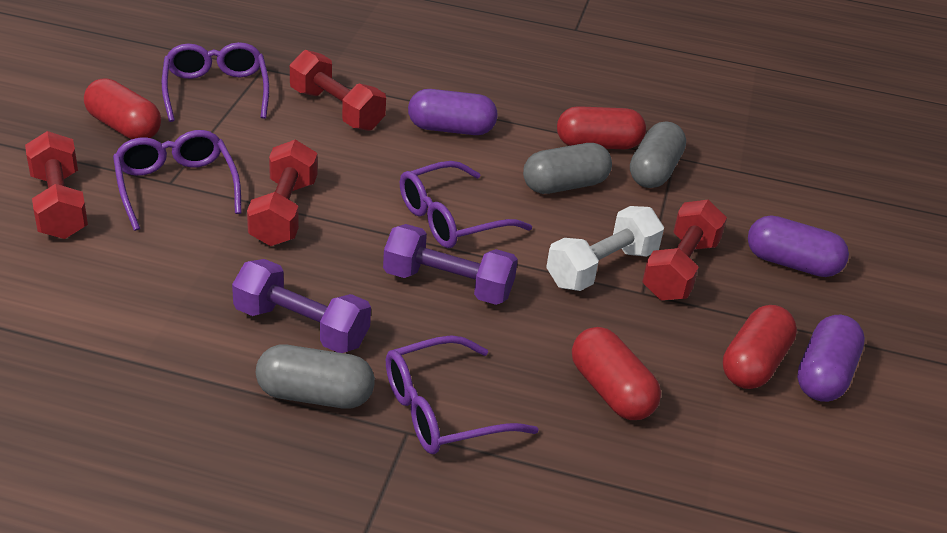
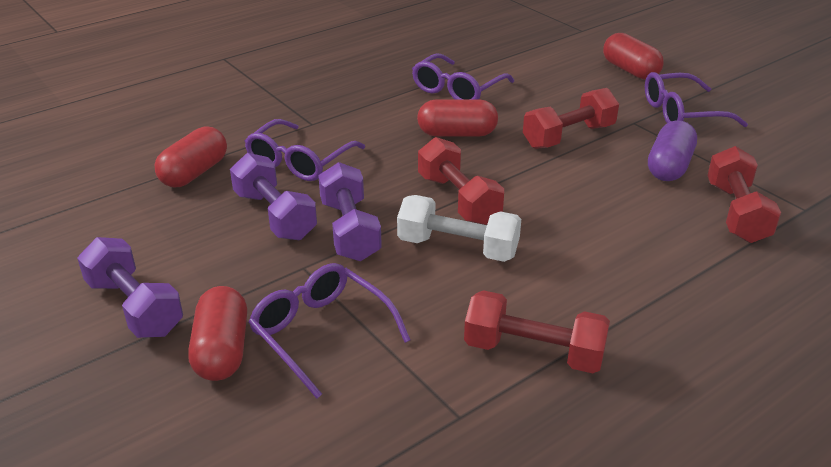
grey capsule: [256,345,375,408] [523,143,612,194] [630,122,686,188] = 3 -> none = 0
purple capsule: [408,89,498,135] [748,215,849,277] [797,315,865,402] = 3 -> [648,120,697,181] = 1
purple dumbbell: [232,259,371,353] [383,224,518,305] = 2 -> [77,237,183,338] [230,153,317,240] [318,162,382,261] = 3

